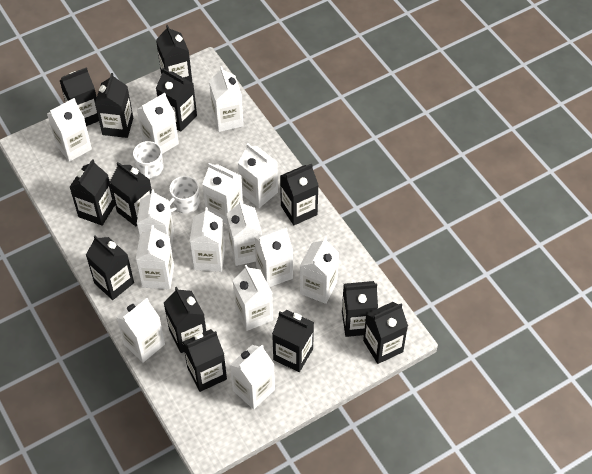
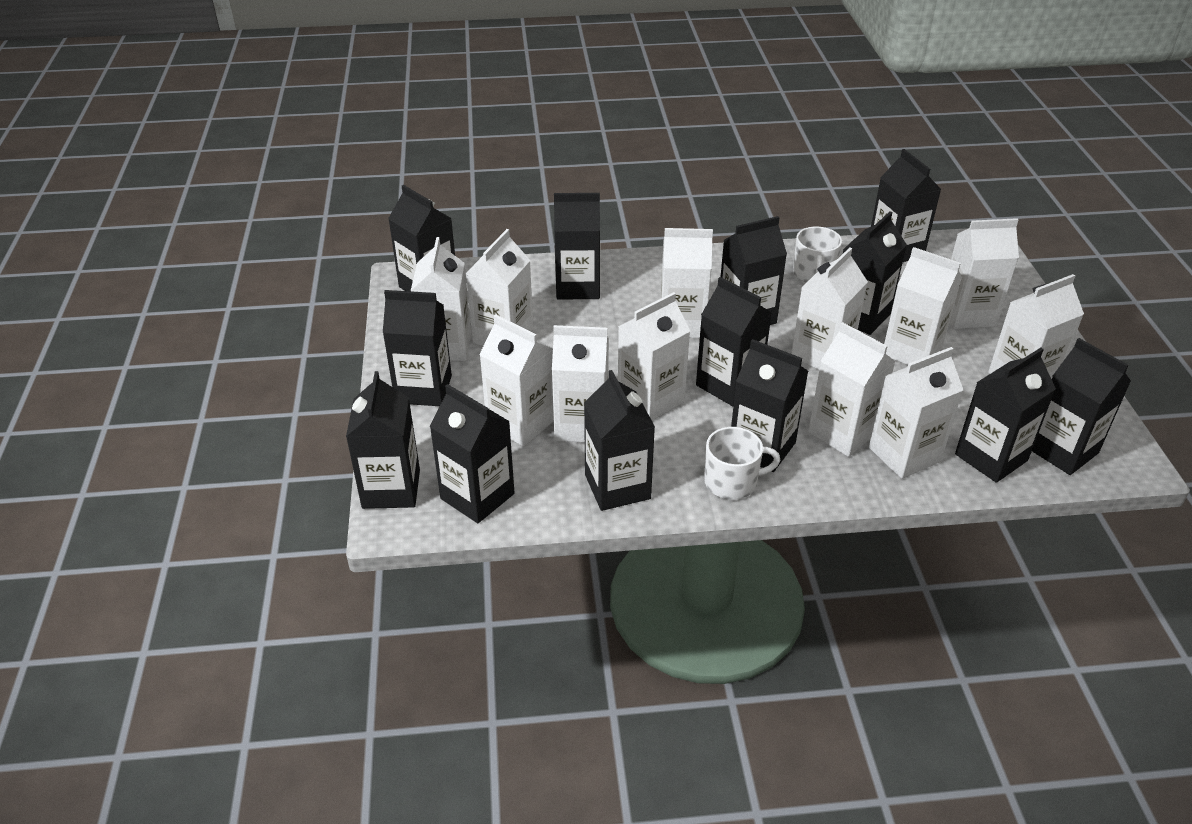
white carton: [47,98,92,162] [116,298,165,363] [136,225,174,289] [137,93,179,154] [137,189,174,249] [190,207,225,272] [202,163,243,225] [209,66,244,132] [227,200,262,266] [230,345,275,409] [232,265,273,331] [238,143,278,208] [254,227,293,287] [300,237,339,304] = 14 -> [411,237,471,361] [466,229,533,346] [479,315,554,447] [552,325,609,443] [618,292,690,420] [661,228,713,338] [791,247,868,370] [808,322,896,457] [869,347,963,479] [884,247,962,365] [950,218,1019,329] [988,274,1084,379] = 12

